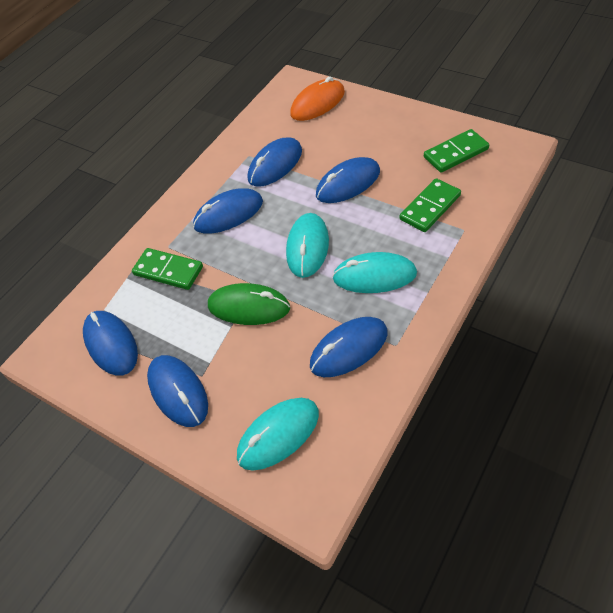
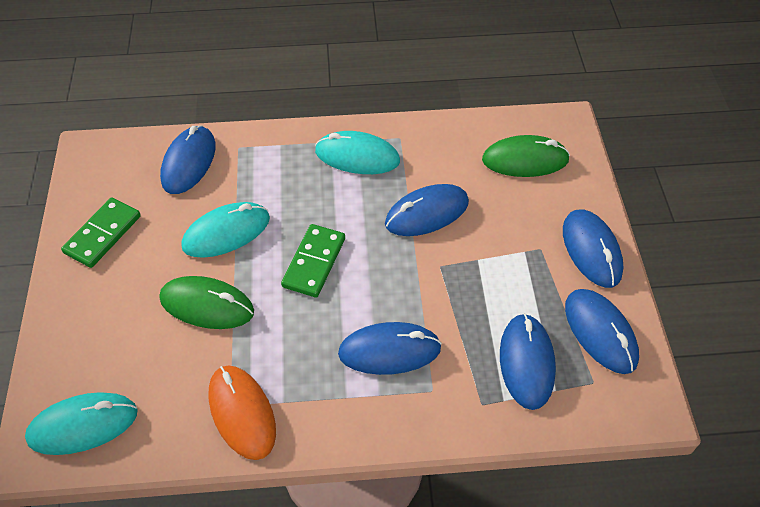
green domino: [132,248,203,290] [399,178,461,232] [424,129,489,173] = 3 -> [61,198,141,268] [281,224,345,298] = 2
green mouse: [208,283,290,325] = 1 -> [160,276,254,329] [482,135,570,177] = 2

